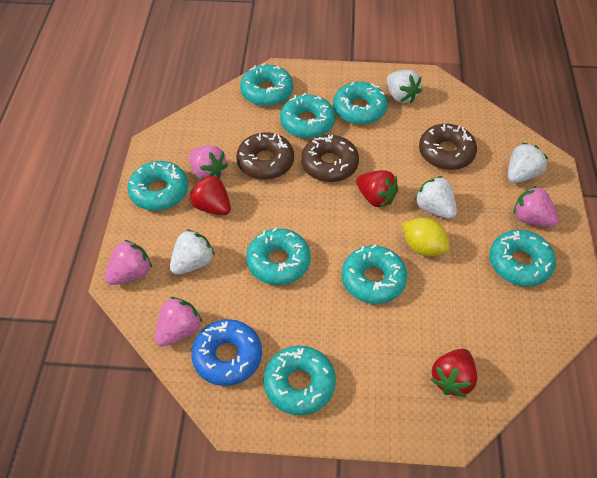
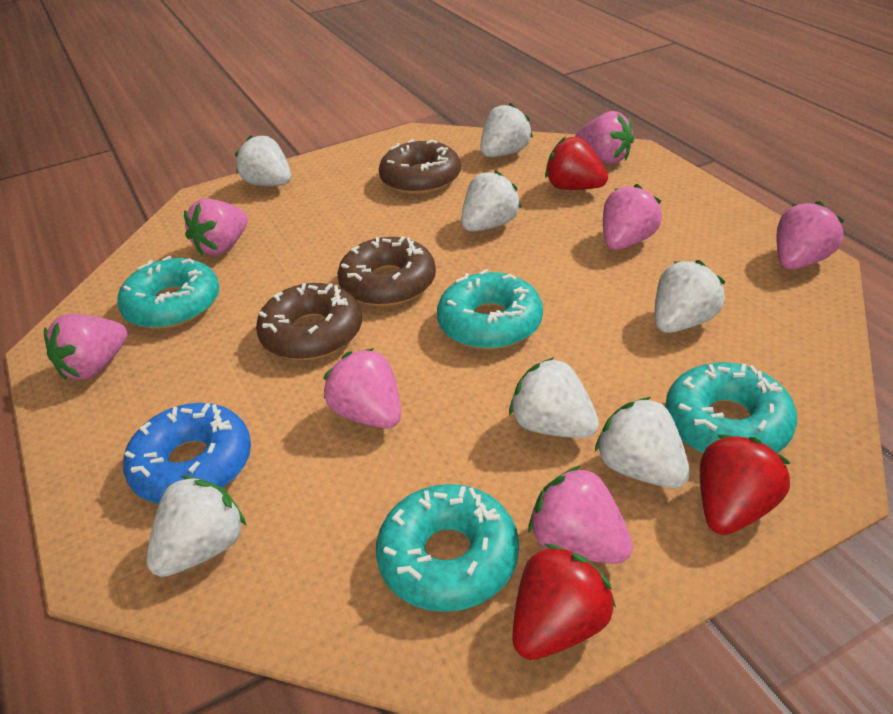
pink strawberry: [105,240,152,285] [155,297,203,347] [189,145,228,179] [513,185,559,227] = 4 -> [44,314,127,380] [184,198,248,256] [323,348,401,428] [528,465,633,564] [575,111,634,164] [603,184,662,250] [777,201,845,269] = 7
turquoise donut: [128,161,188,211] [240,63,293,106] [246,228,311,285] [263,346,336,415] [280,93,335,138] [333,82,388,125] [342,244,407,304] [489,230,556,287] = 8 -> [117,256,219,329] [376,484,519,612] [437,269,543,350] [665,363,797,454] = 4
white strawberry: [170,229,215,275] [387,70,422,103] [415,176,457,219] [508,143,548,183] = 4 -> [147,476,246,577] [235,135,291,186] [461,170,522,232] [481,103,533,157] [509,357,599,438] [595,397,690,488] [655,260,725,333] = 7
yellow lemon: [403,217,450,257] = 1 -> none = 0

